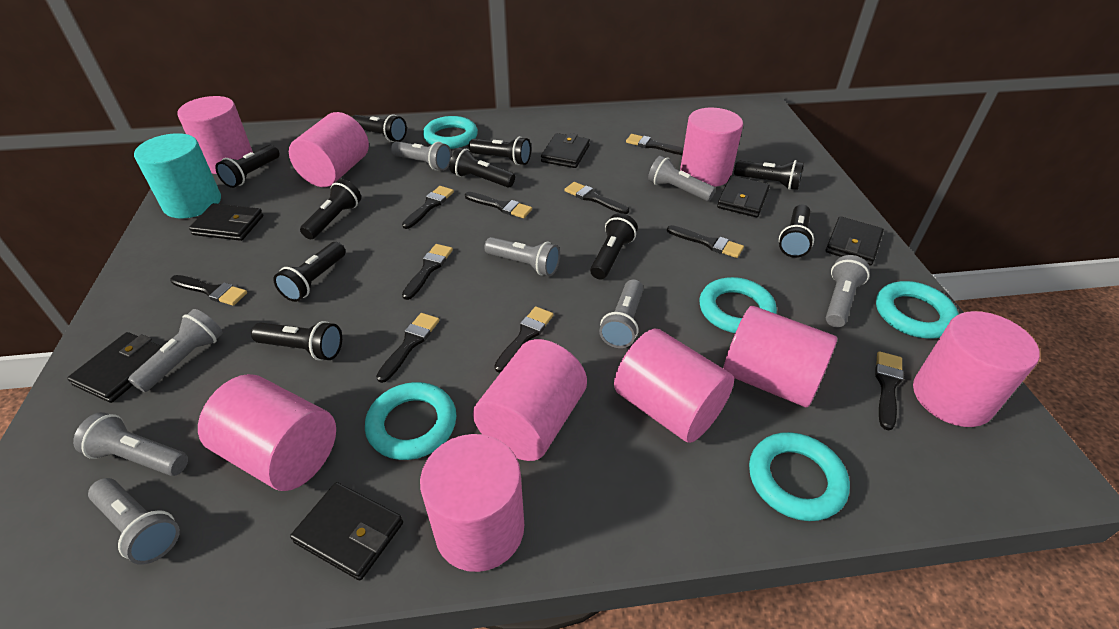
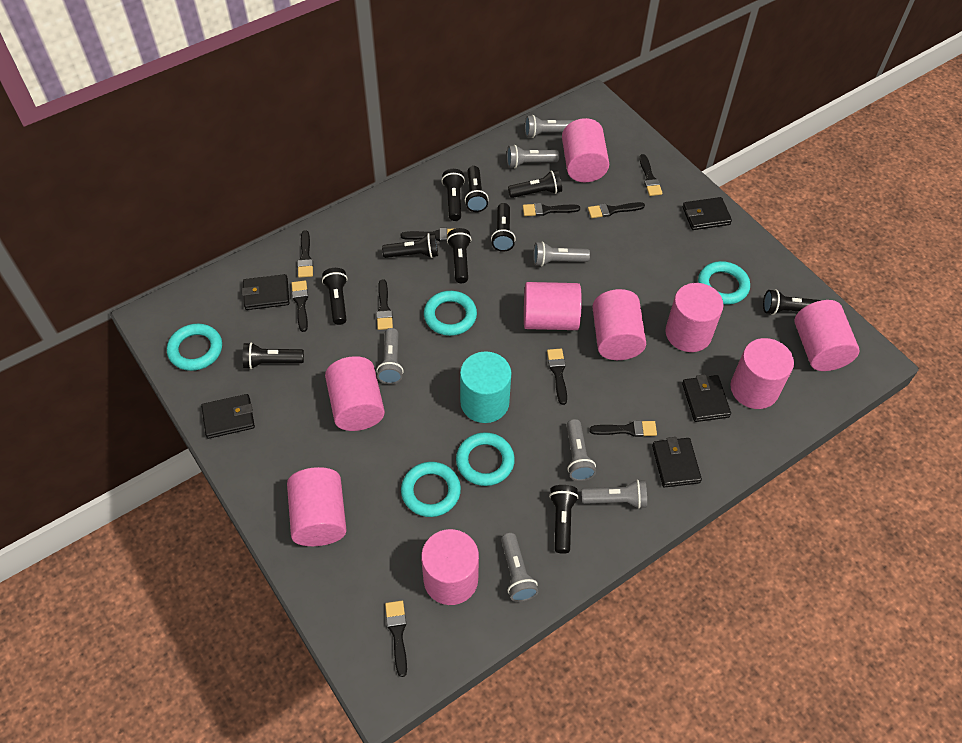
black wallet: [67,332,162,403] [189,203,263,241] [290,482,403,581] [541,133,590,168] [717,175,770,217] [826,216,884,266] = 6 -> [201,394,255,439] [242,274,289,310] [652,437,702,487] [682,197,732,230] [682,374,731,422] = 5
grey flashlight: [73,412,188,476] [88,478,180,565] [128,309,223,392] [391,141,452,171] [484,237,560,276] [599,279,643,348] [648,156,716,201] [826,255,870,327] = 8 -> [376,328,404,384] [501,533,538,602] [507,145,559,168] [525,115,574,138] [533,241,590,267] [567,419,596,481] [581,479,647,509] = 7

